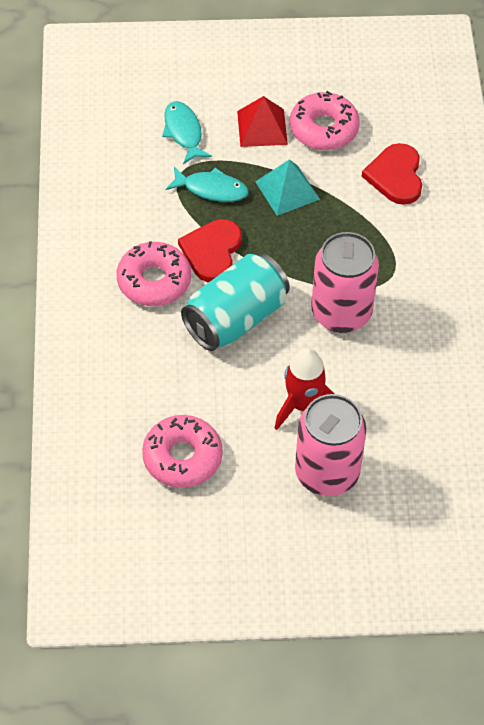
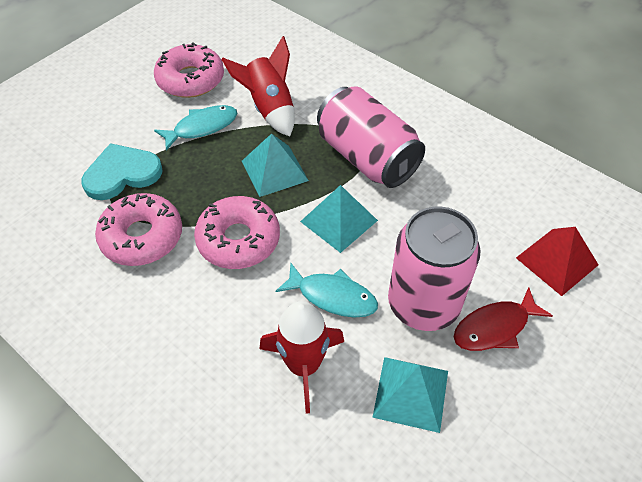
red fish: none = 0 -> [454,287,553,351] = 1
red heart: [178,219,242,282] [362,143,422,205] = 2 -> none = 0
red rocket: [275,348,334,430] = 1 -> [221,36,295,136] [260,301,344,414] = 2
turquoise can: [181,253,290,351] = 1 -> none = 0
turquoise heart: none = 0 -> [81,143,163,200] = 1
turquoise pyramid: [255,159,320,216] = 1 -> [242,133,309,197] [300,185,378,253] [372,357,448,433] = 3

